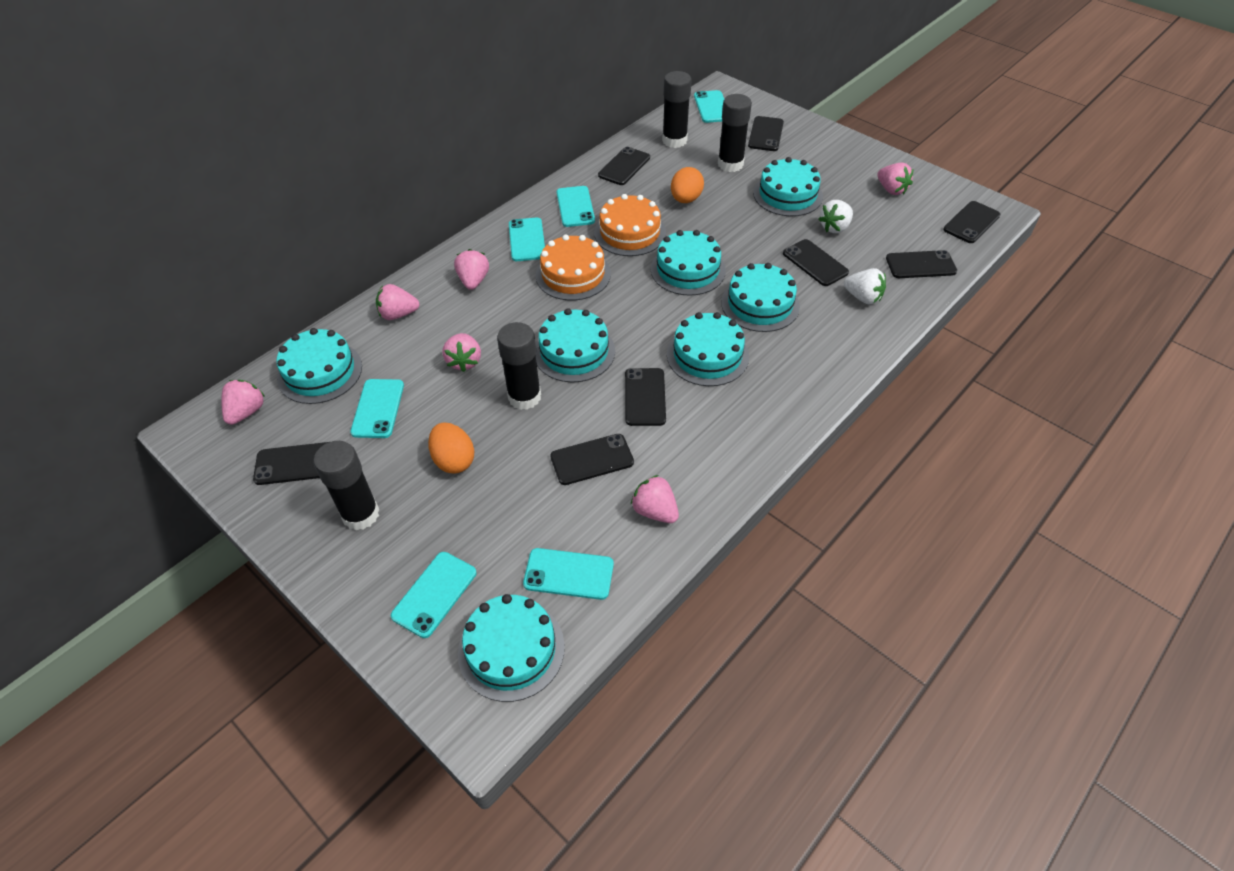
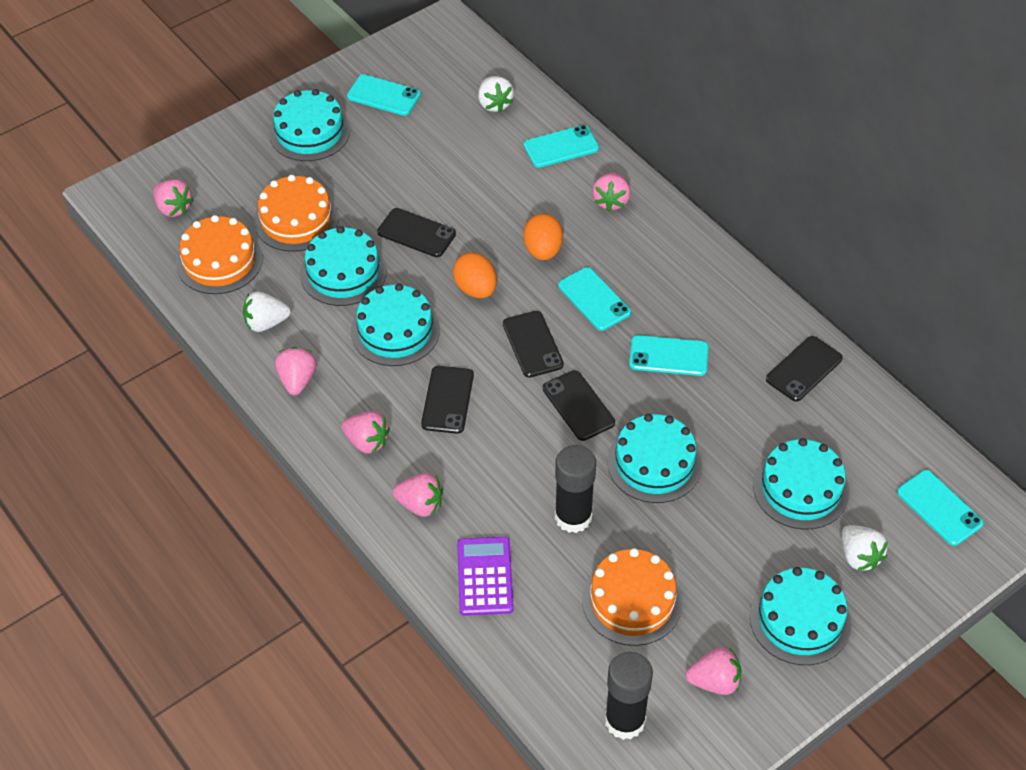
black glue stick: [313,441,379,530] [497,322,541,410] [662,71,691,148] [718,94,752,172] = 4 -> [555,445,596,533] [605,652,653,740] = 2
black phone: [253,442,328,485] [550,434,634,485] [598,147,650,185] [625,368,666,426] [748,116,784,151] [783,239,849,286] [886,250,957,278] [943,201,1001,243] = 8 -> [377,208,456,257] [421,366,474,434] [503,311,564,378] [543,370,615,441] [766,336,843,401] = 5
orange cake: [535,234,611,301] [594,194,666,256] = 2 -> [176,215,263,294] [254,175,339,252] [582,548,683,646] = 3
purple calculator: none = 0 -> [457,537,514,616] = 1
turquoise cake: [276,328,362,404] [458,594,565,702] [535,308,615,382] [651,230,726,296] [667,312,749,386] [721,263,800,332] [753,157,823,216] = 7 -> [269,89,350,161] [300,226,387,306] [351,283,440,366] [607,414,702,503] [750,567,852,665] [753,438,850,530] = 6
turquoise phone: [350,379,404,438] [391,552,477,638] [509,218,545,261] [523,548,614,600] [557,186,595,227] [694,90,724,123] = 6 -> [347,74,421,116] [524,125,599,168] [558,267,631,331] [629,335,709,376] [897,470,984,546] = 5
white strawberry: [818,200,853,233] [844,268,886,305] = 2 -> [243,292,291,332] [478,76,514,113] [841,525,888,571] = 3

